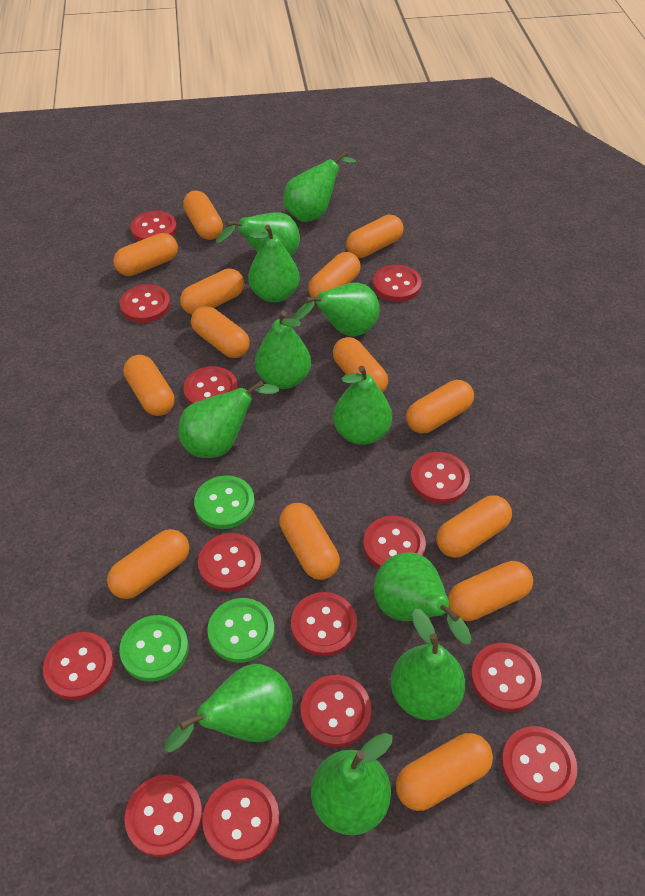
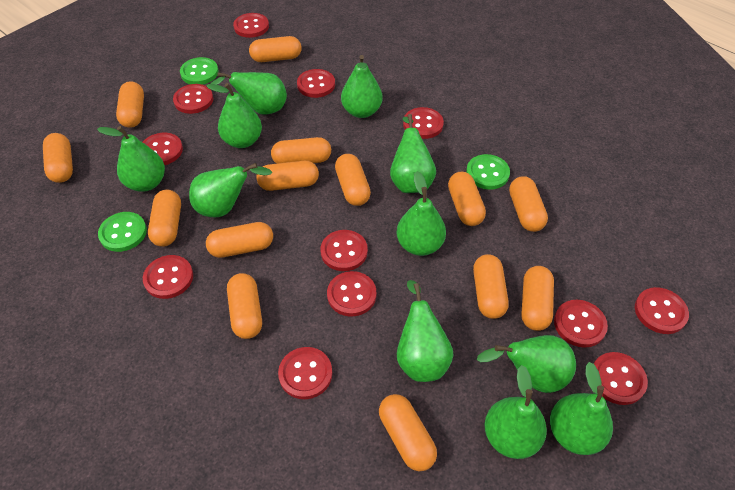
red button: [43,632,114,700] [120,284,170,323] [124,774,203,857] [130,211,177,241] [183,366,238,405] [198,533,262,592] [202,779,280,862] [291,592,357,656] [301,675,372,747] [363,516,426,569] [373,265,422,302] [410,452,470,504] [471,643,542,712] [501,726,577,804] = 14 -> [143,133,183,165] [143,255,193,299] [173,84,213,114] [233,13,269,38] [278,347,332,399] [297,69,335,98] [320,230,368,271] [327,271,376,317] [403,107,444,139] [554,300,608,348] [594,352,648,405] [635,287,689,334] = 12

